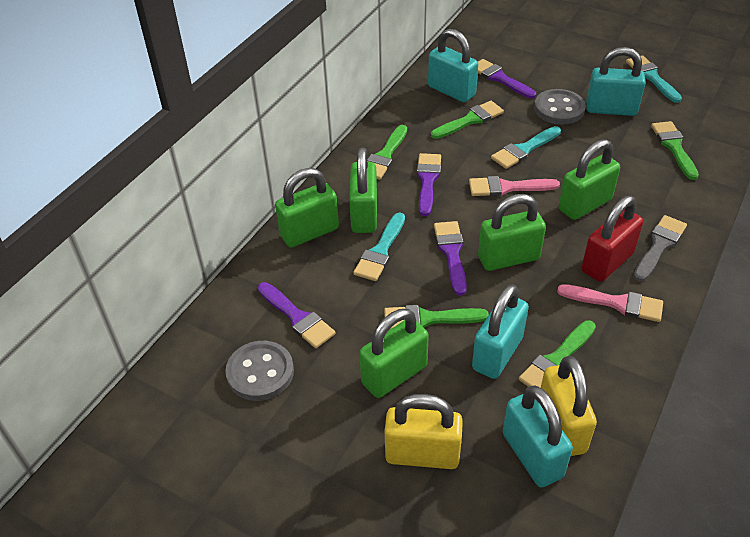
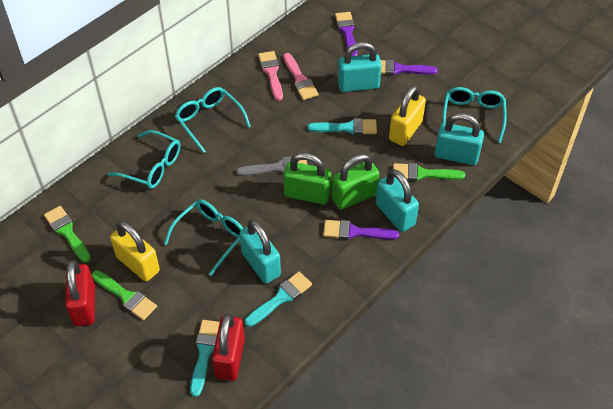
green brush: [367,125,407,180] [384,305,489,330] [431,101,504,139] [519,320,596,388] [651,121,699,180] = 5 -> [44,206,91,263] [92,270,157,320] [393,163,465,181] = 3
green padlock: [275,168,339,248] [349,147,377,233] [359,309,429,398] [478,194,546,271] [559,139,620,220] = 5 -> [283,152,331,205] [331,154,379,210] = 2
grey button: [225,341,294,401] [534,89,586,124] = 2 -> none = 0
purple brush: [258,282,335,348] [417,153,441,216] [434,221,467,296] [478,59,536,99] = 4 -> [323,220,399,240] [335,12,358,56] [381,60,438,75] = 3
red padlock: [582,196,643,282] = 1 -> [65,260,95,326] [212,313,245,381] = 2
turquoise glasses: none = 0 -> [108,130,180,189] [164,199,244,276] [175,87,251,153] [442,87,507,143] = 4

